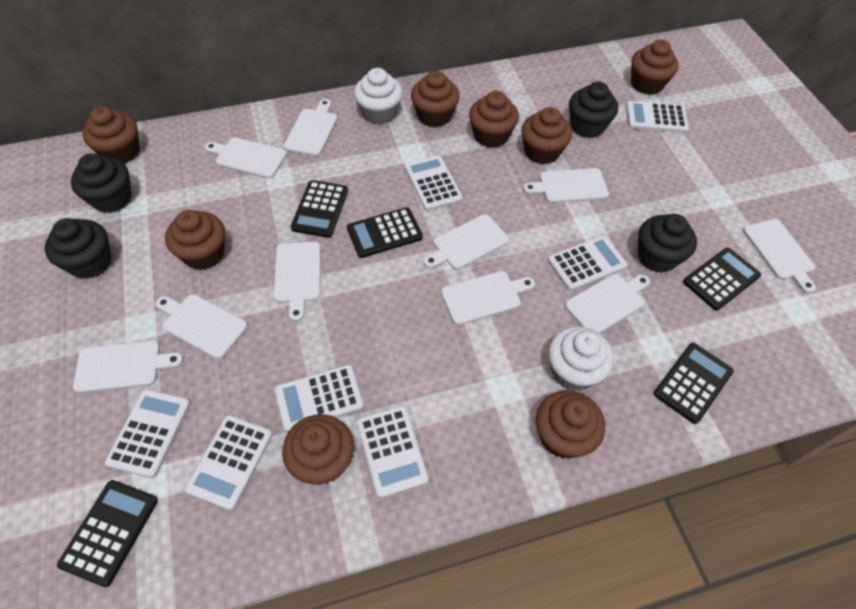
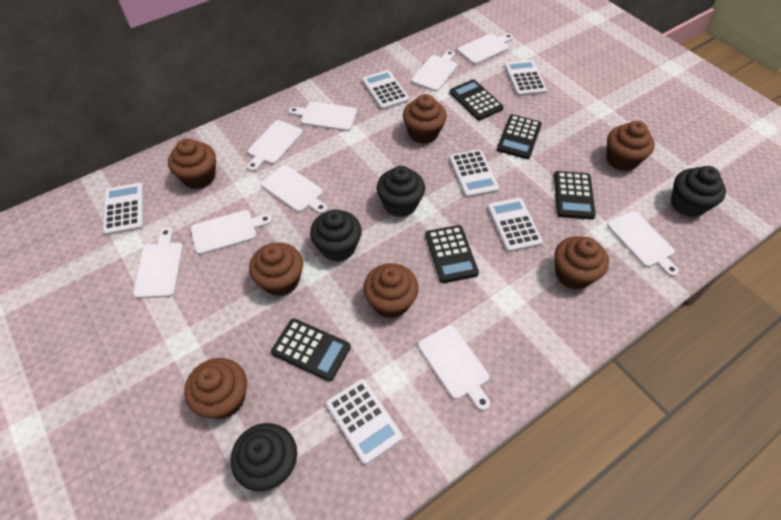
brown cupcake: [82,106,140,164] [165,210,225,270] [282,414,354,485] [411,71,460,127] [469,91,519,148] [521,107,572,165] [536,390,605,459] [631,40,679,95] = 8 -> [168,138,216,189] [184,358,247,419] [249,242,303,296] [363,263,419,318] [403,94,447,144] [554,236,609,290] [606,121,655,171] = 7
white calculator: [105,389,191,478] [185,415,273,510] [275,365,364,432] [357,406,429,498] [404,155,463,211] [548,235,628,291] [626,101,689,133] = 7 -> [103,183,144,235] [326,379,403,465] [362,70,409,110] [449,150,499,198] [487,198,543,252] [504,60,547,96] = 6
white cupcake: [354,68,403,125] [548,326,614,391] = 2 -> none = 0
white cutting board: [73,341,183,393] [156,294,248,359] [205,137,287,178] [274,242,320,322] [284,99,337,156] [424,214,509,270] [441,271,535,325] [523,168,609,203] [565,274,650,334] [743,219,816,293] = 10 -> [133,228,183,299] [191,210,272,255] [247,120,303,171] [261,165,327,214] [289,102,357,131] [411,50,458,92] [418,325,490,411] [457,34,513,65] [607,211,679,277] = 9

